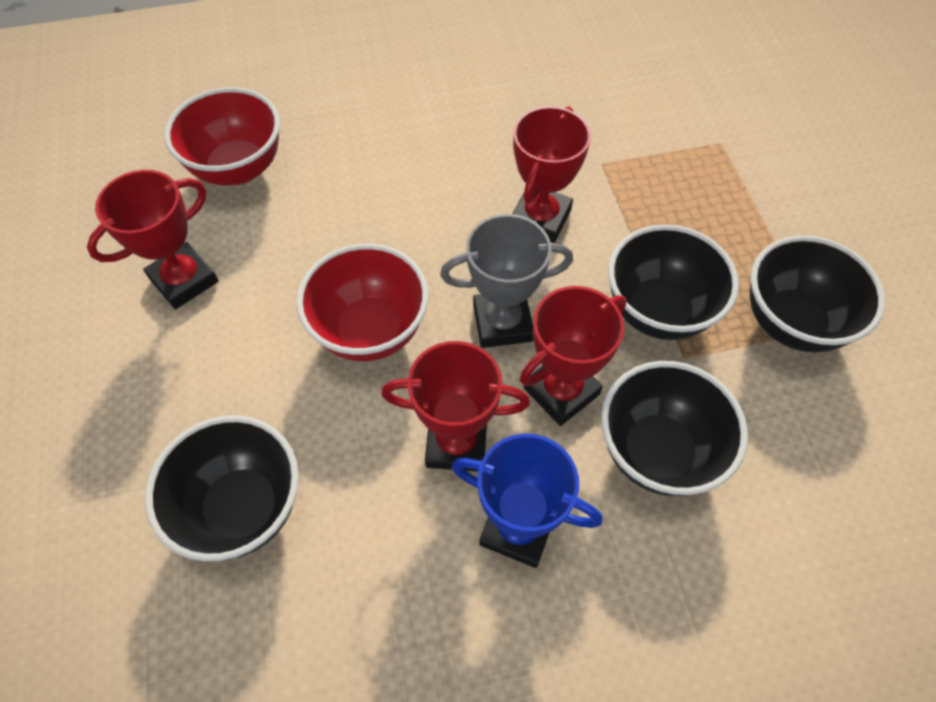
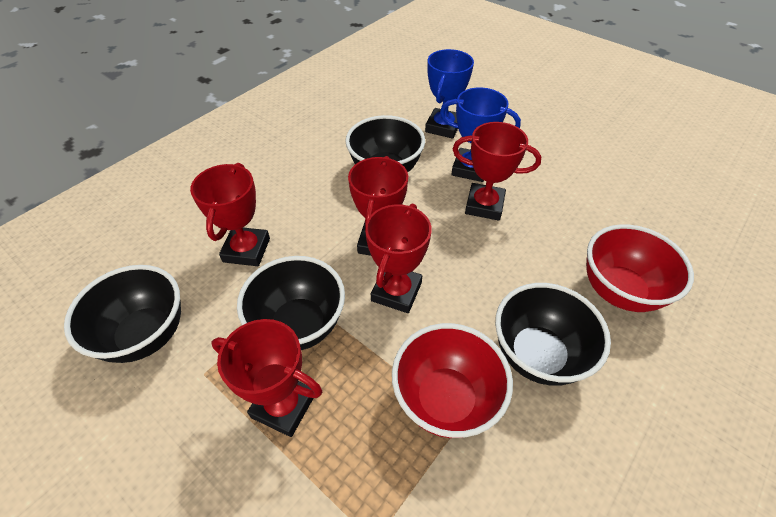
blue trophy: [452,434,602,568] = 1 -> [425,49,474,139] [440,87,521,182] = 2
grey trophy: [440,214,573,348] = 1 -> none = 0
red trophy: [87,170,219,309] [381,341,530,471] [513,106,591,243] [520,286,626,426] = 4 -> [190,163,270,266] [211,319,322,437] [348,156,408,256] [365,203,432,313] [453,122,542,221] = 5

